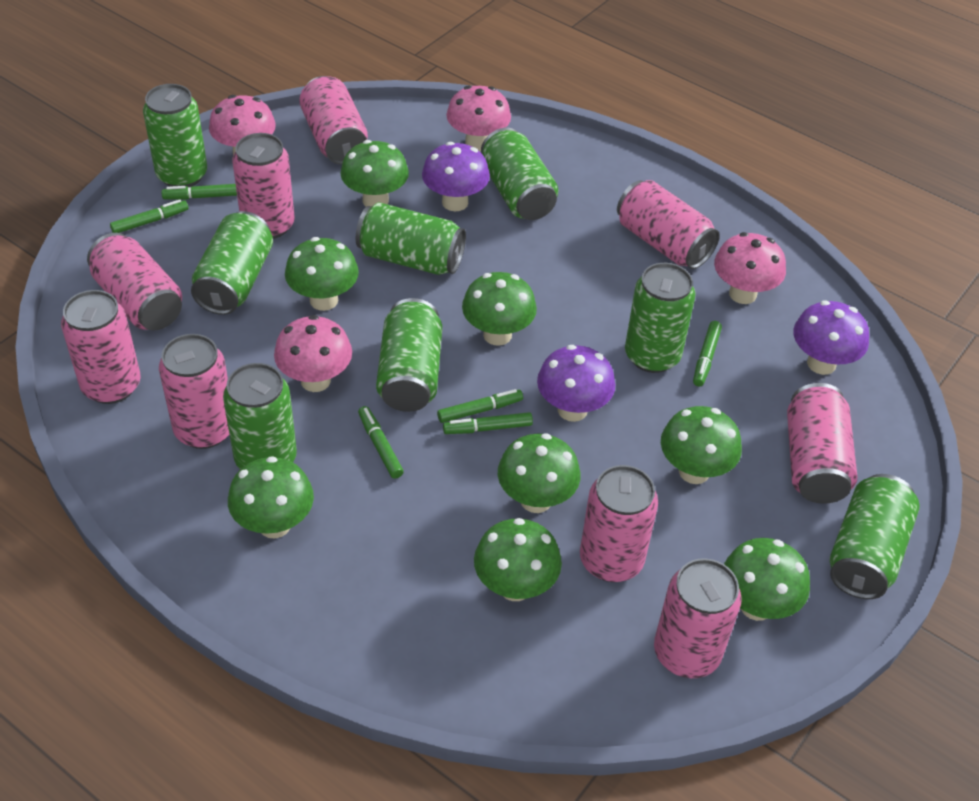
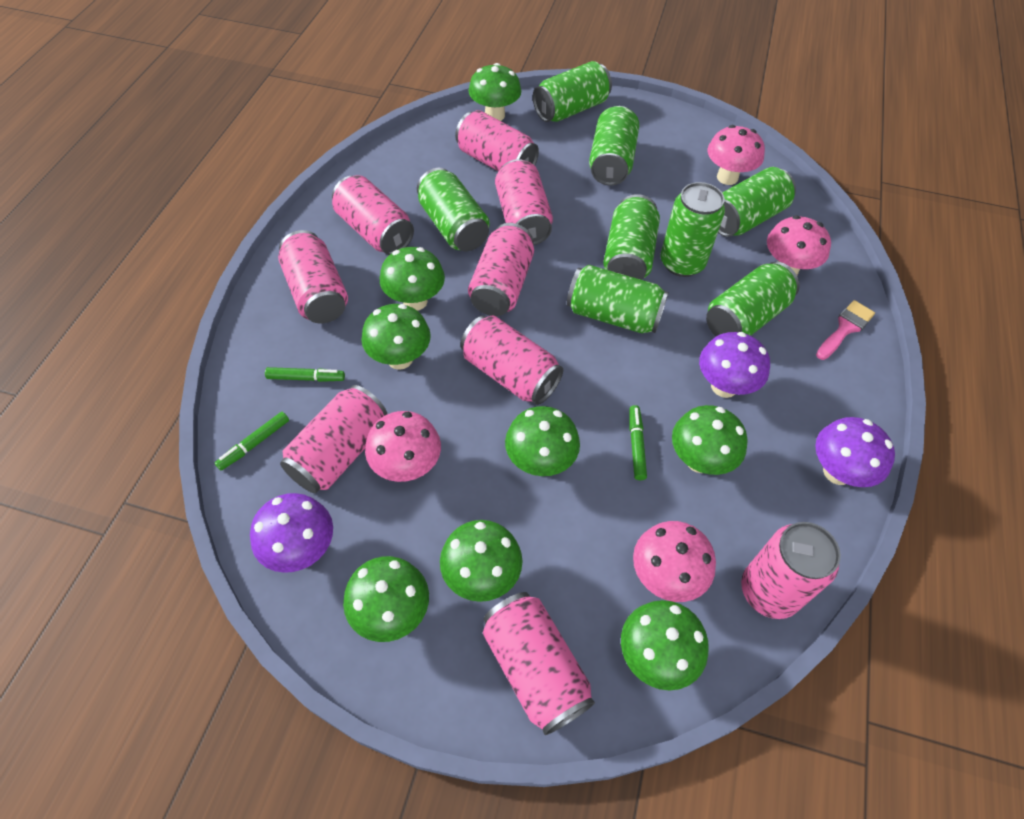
green marker: [110,199,189,233] [161,184,237,200] [358,406,404,479] [437,389,523,423] [443,412,533,434] [693,321,722,387] = 6 -> [215,412,289,470] [265,367,345,382] [630,405,647,480] = 3
pink brush: none = 0 -> [816,300,875,360] = 1

